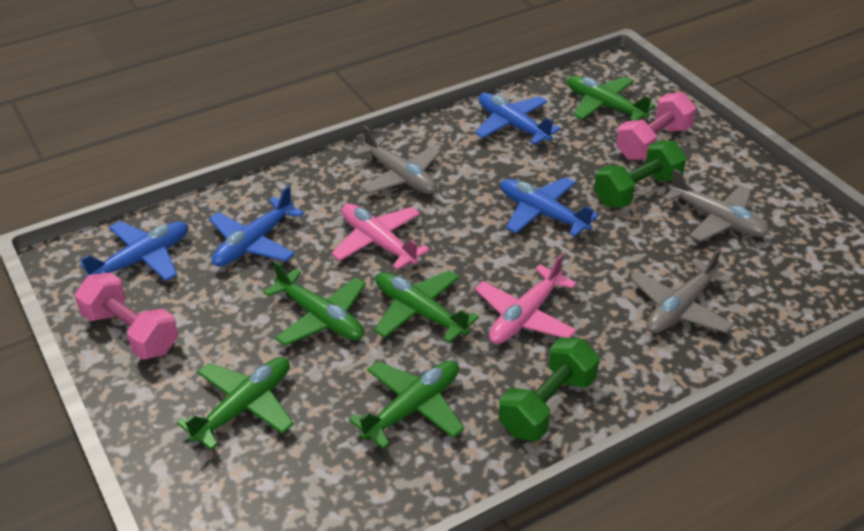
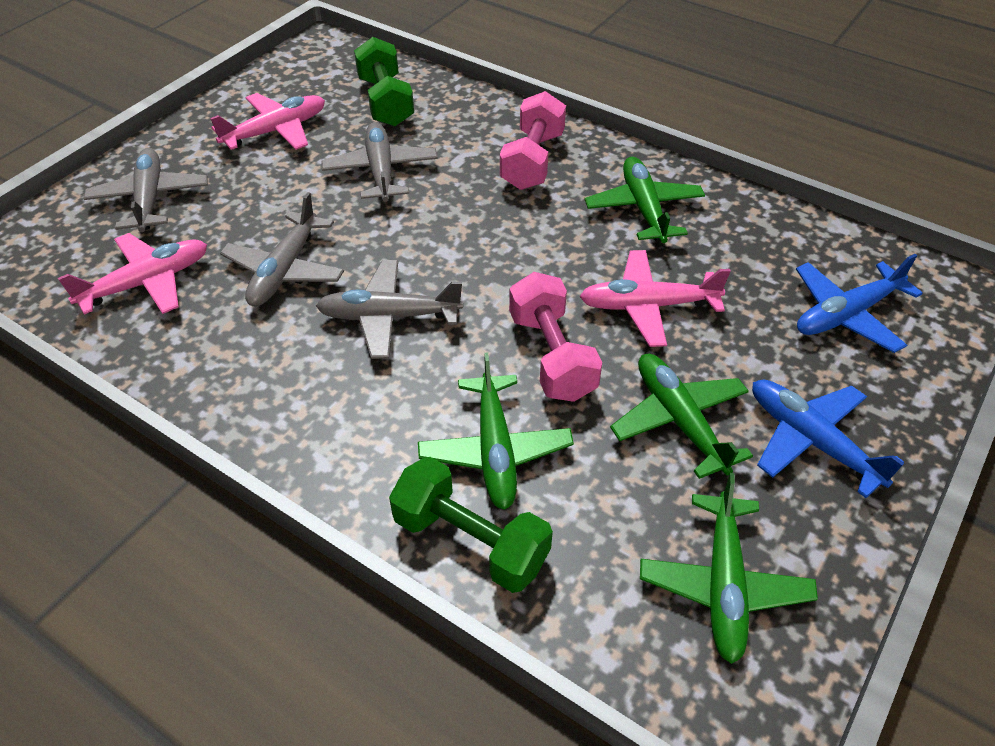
blue plane: [80,221,188,281] [209,185,304,266] [475,93,561,144] [500,177,599,237] = 4 -> [752,380,904,498] [796,254,923,353] = 2
green plane: [177,357,294,450] [263,261,366,346] [349,361,464,449] [374,270,479,343] [567,76,655,121] = 5 -> [418,352,574,510] [584,157,705,243] [610,354,753,479] [640,473,818,664] = 4
grey plane: [353,126,441,194] [630,249,734,333] [663,169,769,242] = 3 -> [84,148,208,232] [220,192,344,306] [316,260,463,359] [321,122,438,202] = 4
pink plane: [331,204,430,270] [475,254,577,344] = 2 -> [58,233,207,315] [210,93,325,150] [579,250,731,347] = 3

